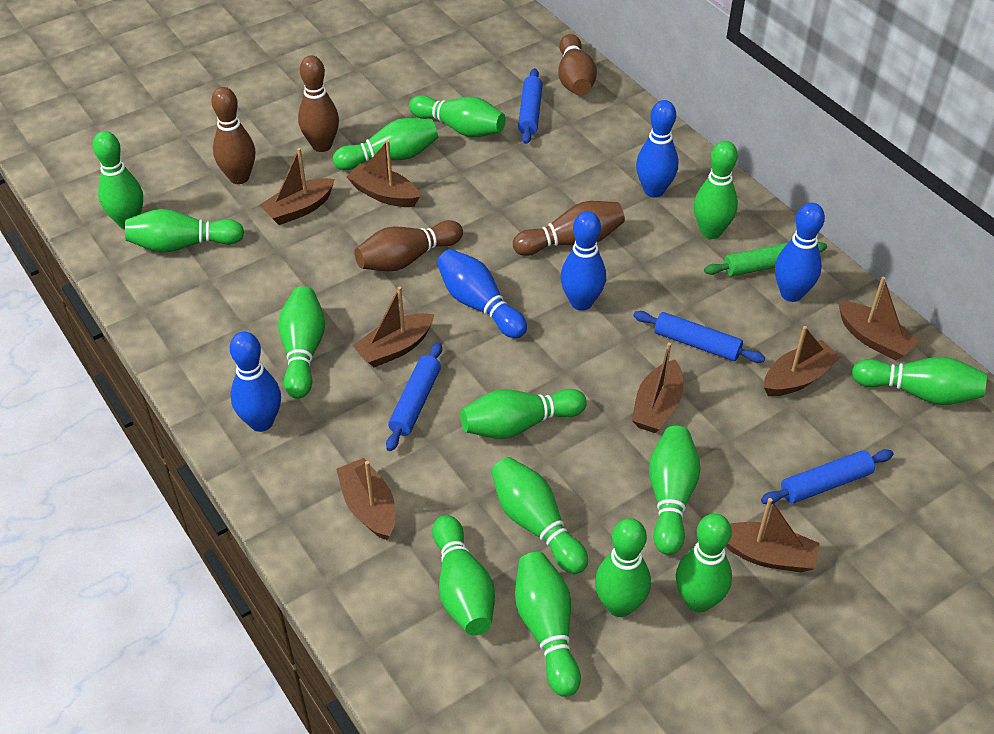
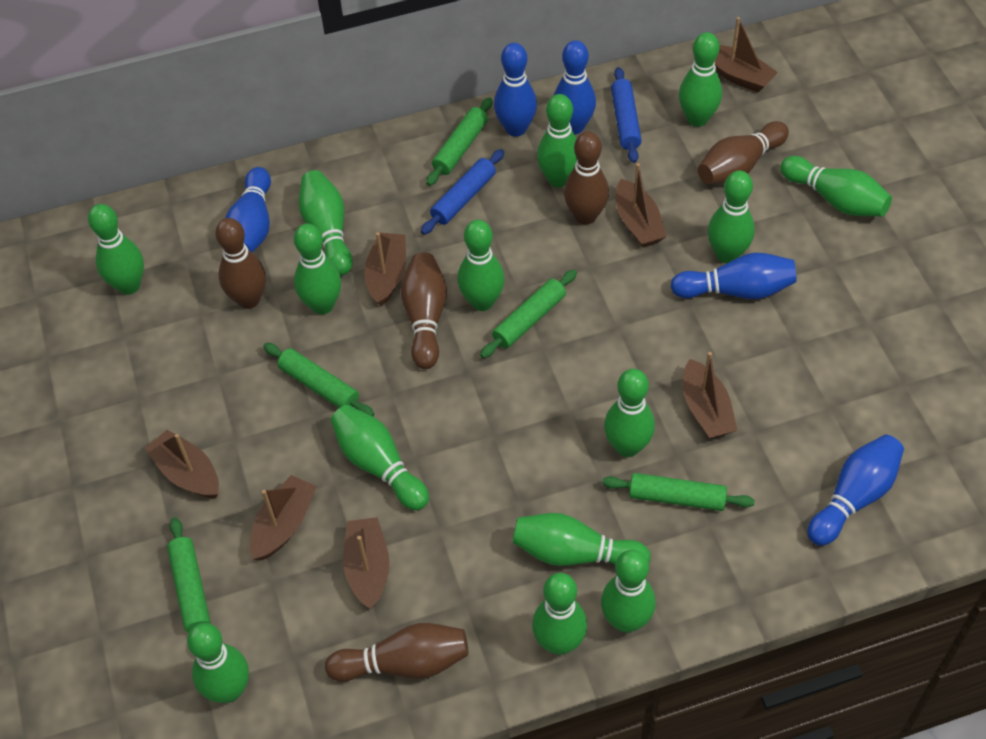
blue rolling pin: [386,342,442,451] [518,68,543,144] [633,311,765,363] [761,449,894,504] = 4 -> [421,149,504,235] [611,67,642,163] = 2
brown boat: [260,148,335,225] [336,458,395,540] [347,140,420,207] [353,286,434,367] [632,342,683,433] [726,498,820,573] [764,326,841,396] [838,277,920,360] = 8 -> [145,430,219,498] [250,475,317,561] [343,517,389,609] [364,232,406,307] [616,163,667,248] [683,352,737,439] [715,17,778,92] = 7
green rolling pin: [704,242,827,277] = 1 -> [167,517,211,633] [263,343,374,416] [426,97,493,186] [480,270,577,358] [602,473,755,511] = 5

